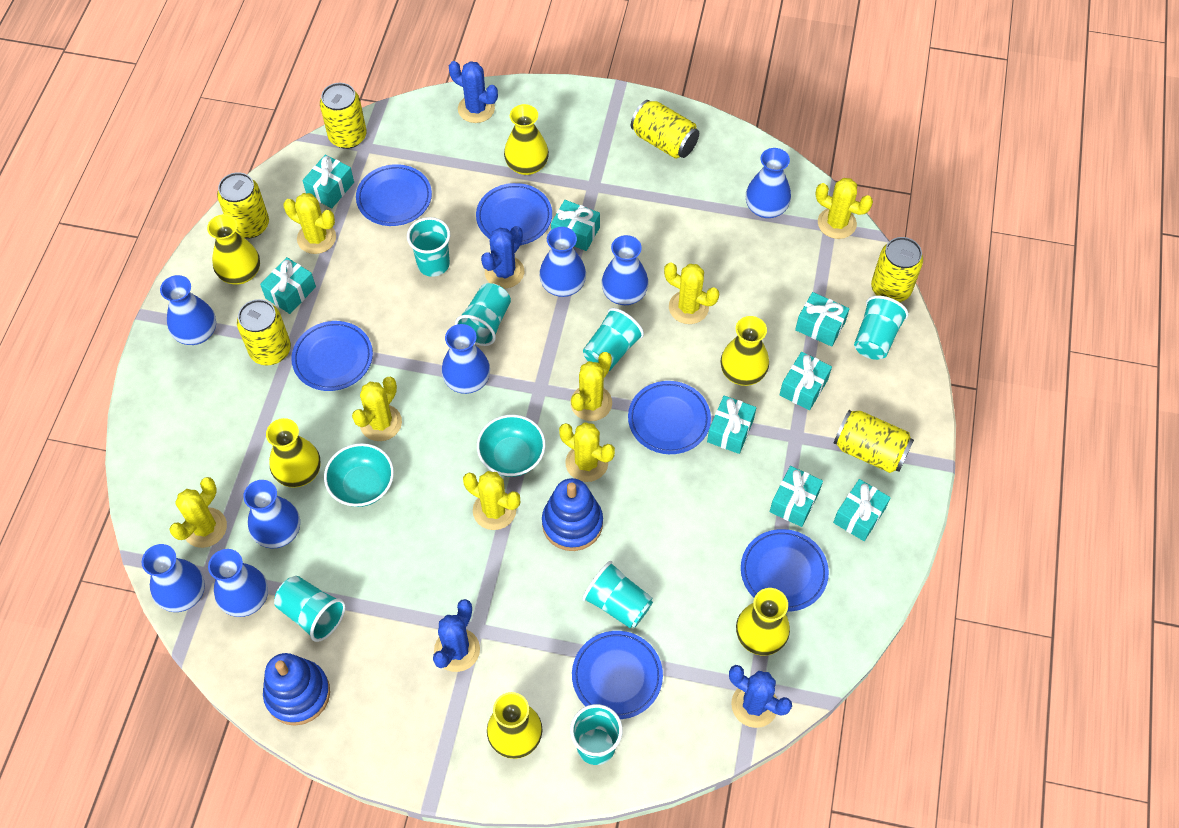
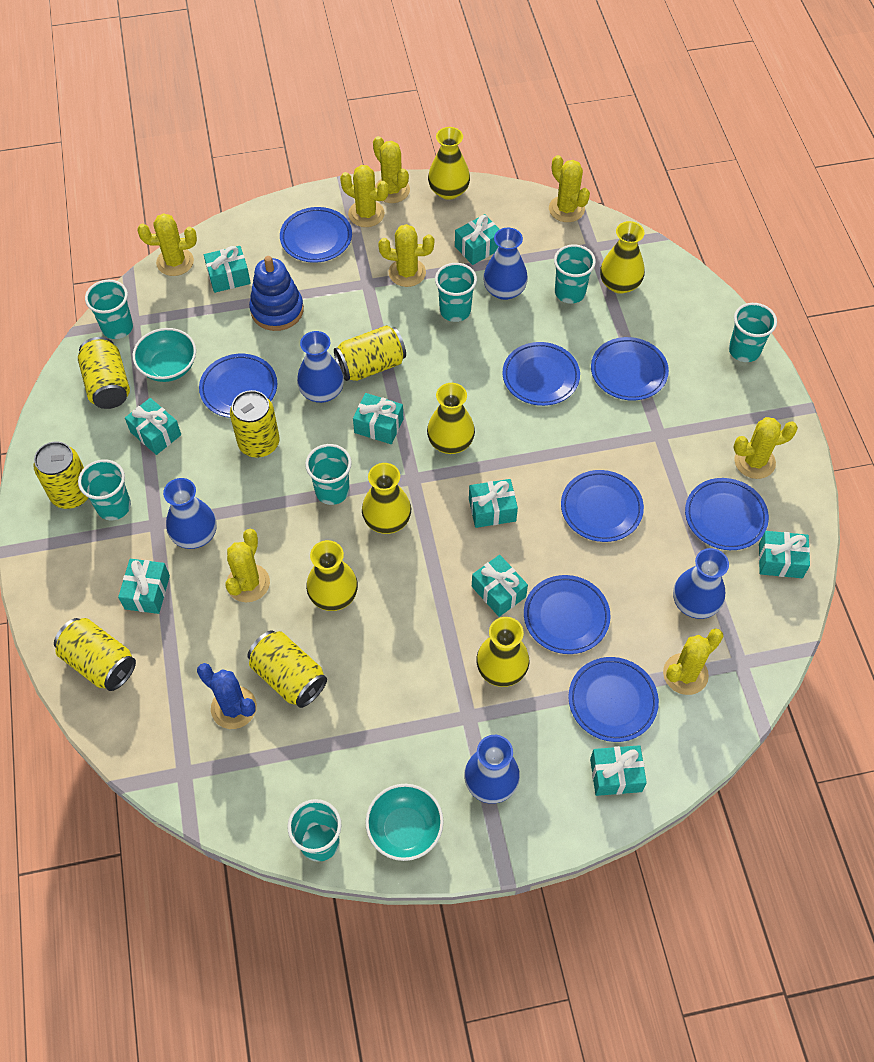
blue cactus: [433,599,480,672] [449,61,498,123] [481,226,524,288] [729,665,792,728] = 4 -> [197,663,257,729] = 1
blue plate: [291,321,373,391] [356,164,432,226] [476,183,552,245] [572,631,663,719] [628,381,711,454] [741,529,829,612] = 6 -> [199,354,277,418] [280,207,352,263] [503,342,580,406] [524,575,611,654] [561,470,644,542] [568,657,659,742] [591,337,669,401] [685,478,769,550] = 8
blue stacking toy: [263,653,330,726] [542,478,603,551] = 2 -> [249,256,304,331] = 1
blue vase: [142,544,205,612] [160,275,216,345] [208,549,268,617] [243,480,300,549] [441,324,490,394] [539,227,586,297] [601,235,649,305] [746,148,791,218] = 8 -> [163,478,217,549] [297,331,344,403] [464,735,520,804] [483,228,528,300] [673,548,729,619] = 5
turquoise gift: [260,257,316,314] [302,154,354,208] [551,200,600,251] [707,395,756,454] [770,466,823,527] [779,352,832,410] [795,292,850,347] [833,479,891,541] = 8 -> [118,559,170,614] [125,398,181,455] [204,246,251,293] [353,393,404,444] [455,214,500,265] [469,479,518,528] [472,555,528,617] [590,745,647,796] [759,531,810,578] = 9

